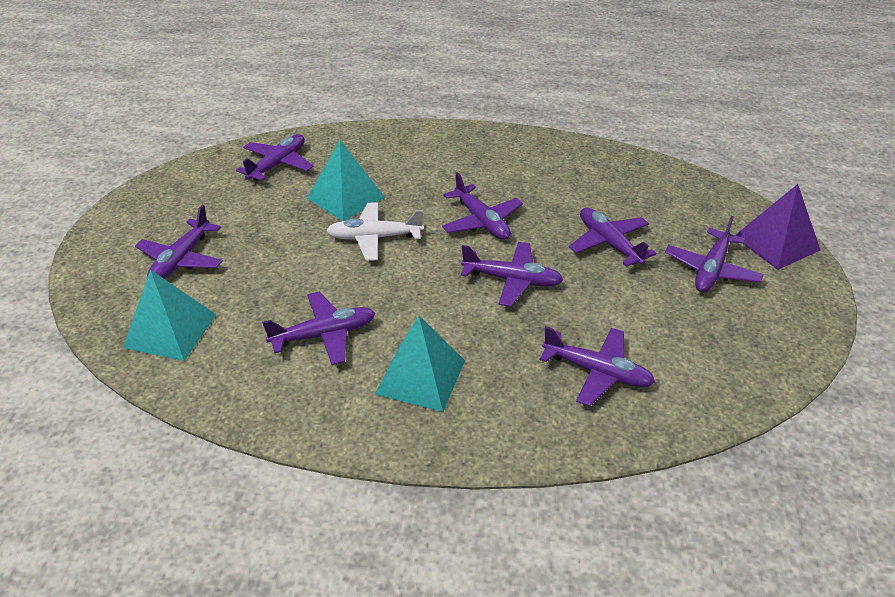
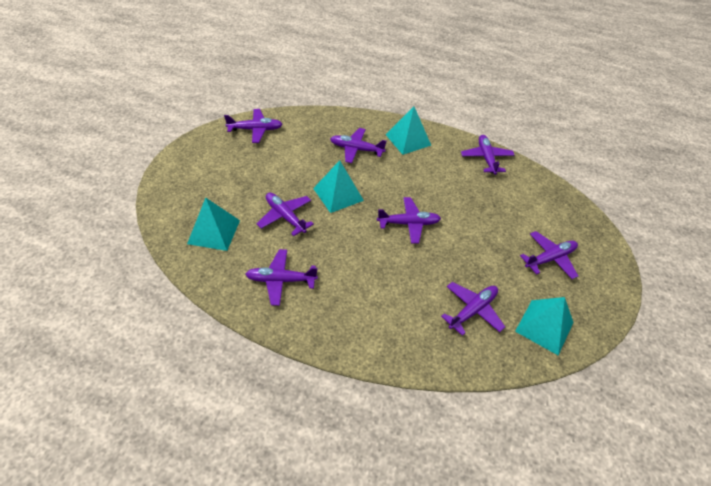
purple pyramid: [735,184,820,270] = 1 -> none = 0
turquoise pyramid: [123,270,216,361] [307,140,385,221] [375,316,465,412] = 3 -> [187,198,240,251] [313,160,364,213] [385,106,431,155] [515,297,574,355] = 4
white plane: [326,202,424,261] = 1 -> none = 0

